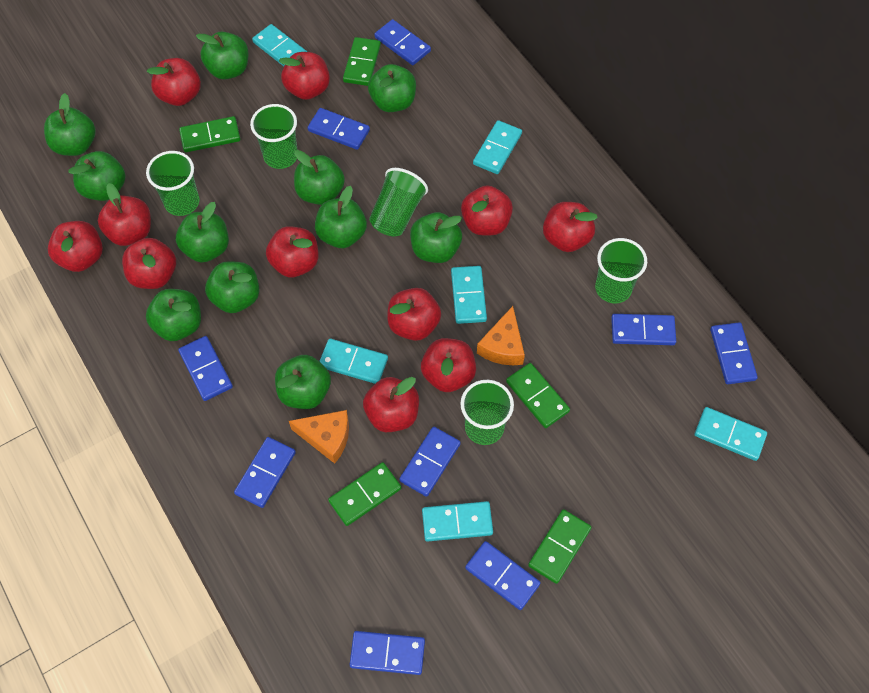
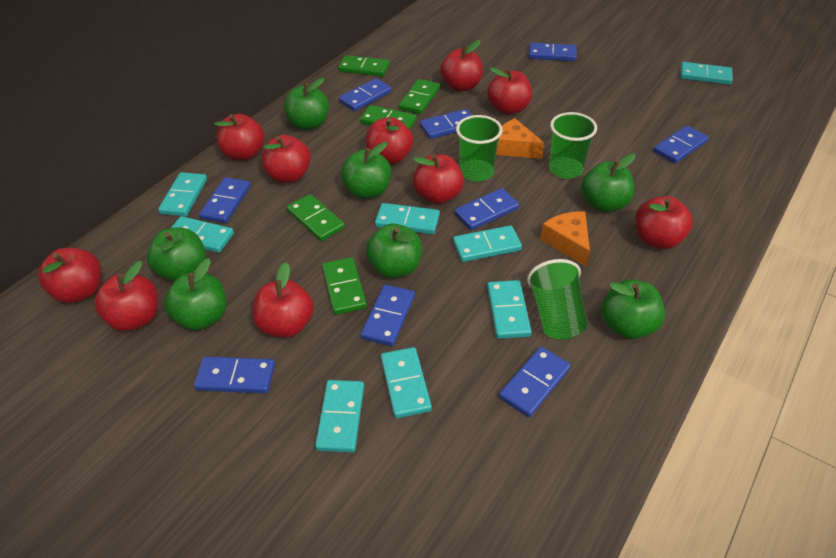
green apple: [44,93,96,156] [68,151,125,201] [146,289,201,341] [176,202,229,263] [196,32,249,79] [205,261,259,313] [275,355,331,409] [294,150,345,205] [315,186,367,248] [368,64,416,112] [410,212,462,263] = 11 -> [147,227,206,282] [164,258,226,330] [284,78,329,130] [341,142,391,199] [366,223,422,278] [581,154,636,212] [601,279,665,339] = 7
green cup: [146,151,200,216] [250,104,298,169] [369,168,428,236] [460,380,514,445] [595,238,647,303] = 5 -> [456,115,502,181] [527,259,588,340] [549,112,597,179] = 3
red apple: [48,221,103,272] [97,183,151,246] [122,238,176,289] [147,58,201,106] [266,226,319,278] [279,52,330,100] [363,377,419,432] [387,288,441,341] [421,338,476,392] [461,185,513,236] [543,202,598,252] = 11 -> [38,248,101,303] [94,261,158,331] [214,114,265,161] [253,262,314,338] [261,135,311,183] [366,117,413,165] [413,154,464,204] [440,40,483,92] [487,67,532,115] [635,196,693,249] = 10
turquoise domino: [252,24,307,66] [319,339,388,384] [422,501,493,541] [451,266,487,324] [473,120,522,174] [694,407,767,461] = 6 -> [158,172,207,216] [171,216,234,253] [315,380,364,453] [375,203,440,234] [381,347,432,418] [453,225,522,262] [487,280,532,339] [680,62,733,85] = 8

